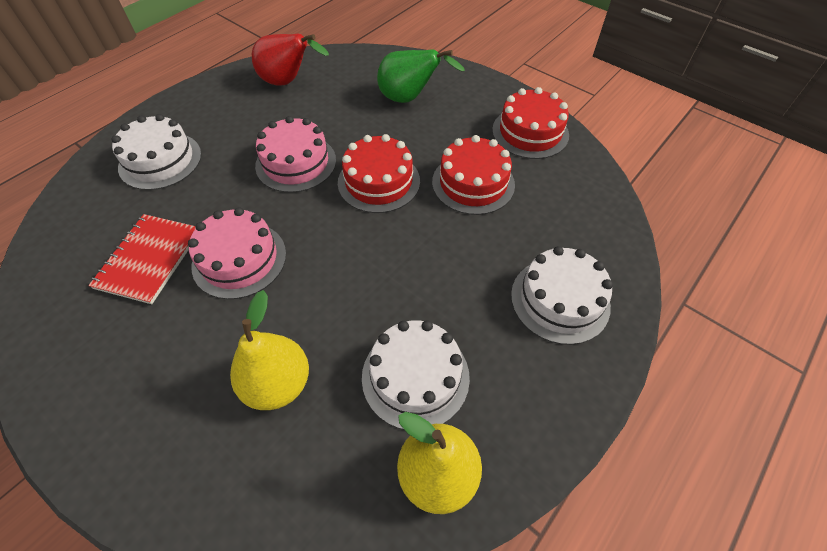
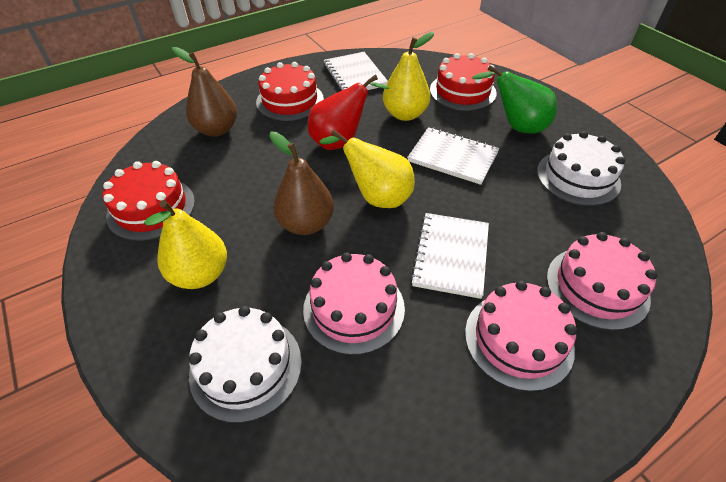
brown pear: none = 0 -> [172,47,237,137] [269,132,334,235] = 2
pink cake: [188,207,286,299] [255,116,336,193] = 2 -> [303,252,405,355] [465,281,577,392] [547,232,658,330] = 3
red notebook: [88,214,196,304] = 1 -> none = 0
white cake: [111,114,201,190] [362,320,470,430] [511,246,613,345] = 3 -> [189,306,302,423] [537,131,625,206] = 2
white notebook: none = 0 -> [324,52,388,91] [407,127,499,185] [410,213,489,299] = 3
yellow pear: [230,290,309,410] [397,412,482,514] = 2 -> [144,200,227,289] [320,130,415,208] [383,32,434,121] = 3

